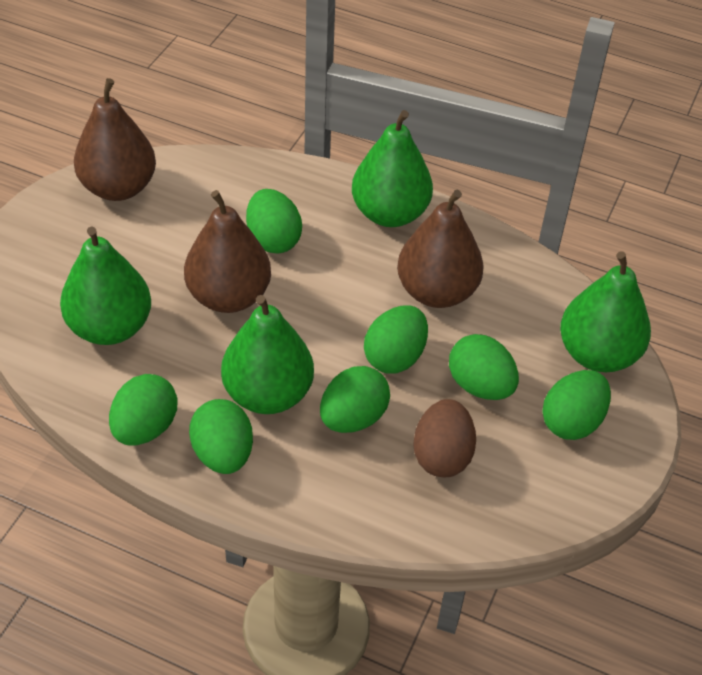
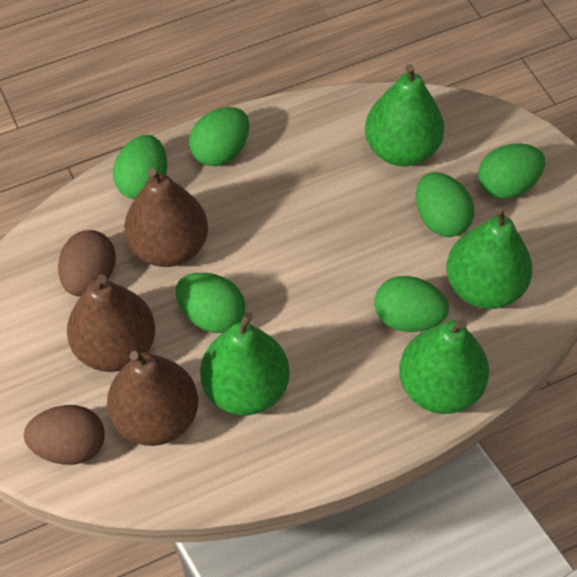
brown egg: [413,399,476,477] = 1 -> [24,405,105,465] [58,230,116,297] = 2
green egg: [109,374,177,445] [189,399,253,474] [246,189,302,253] [320,366,390,433] [364,305,428,373] [449,334,519,400] [542,370,611,440] = 7 -> [113,135,167,199] [176,273,245,333] [189,107,249,166] [374,276,449,332] [416,172,474,237] [478,143,545,199] = 6

